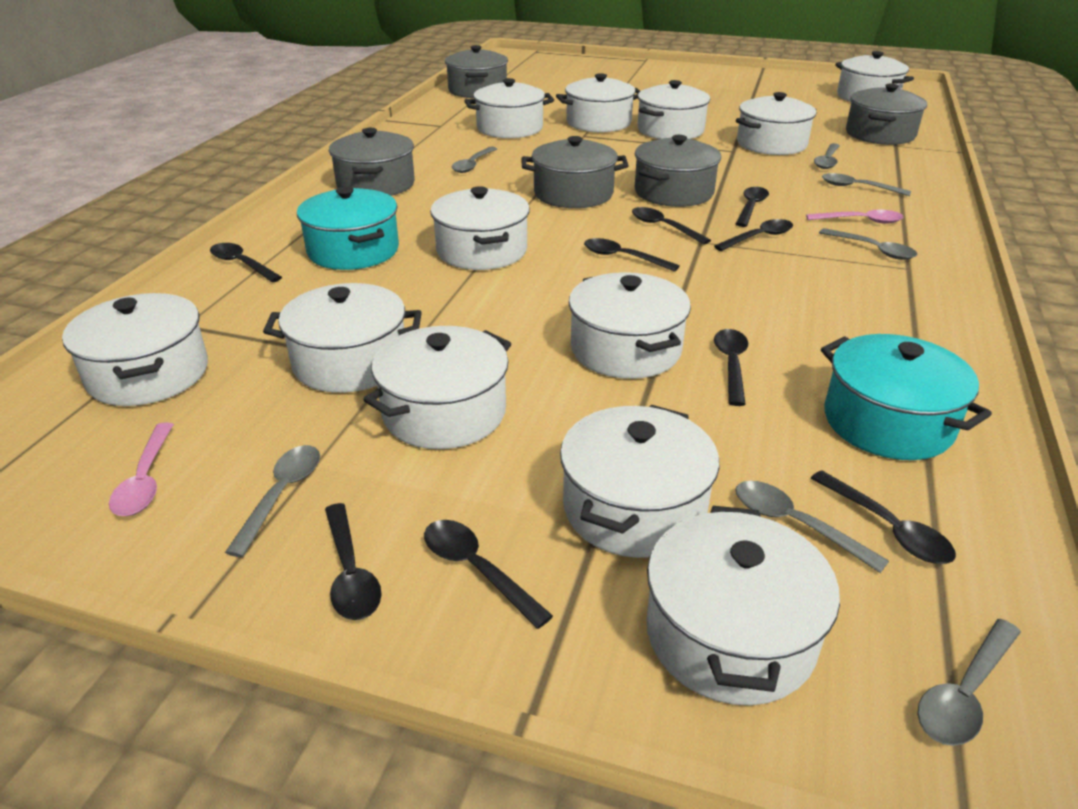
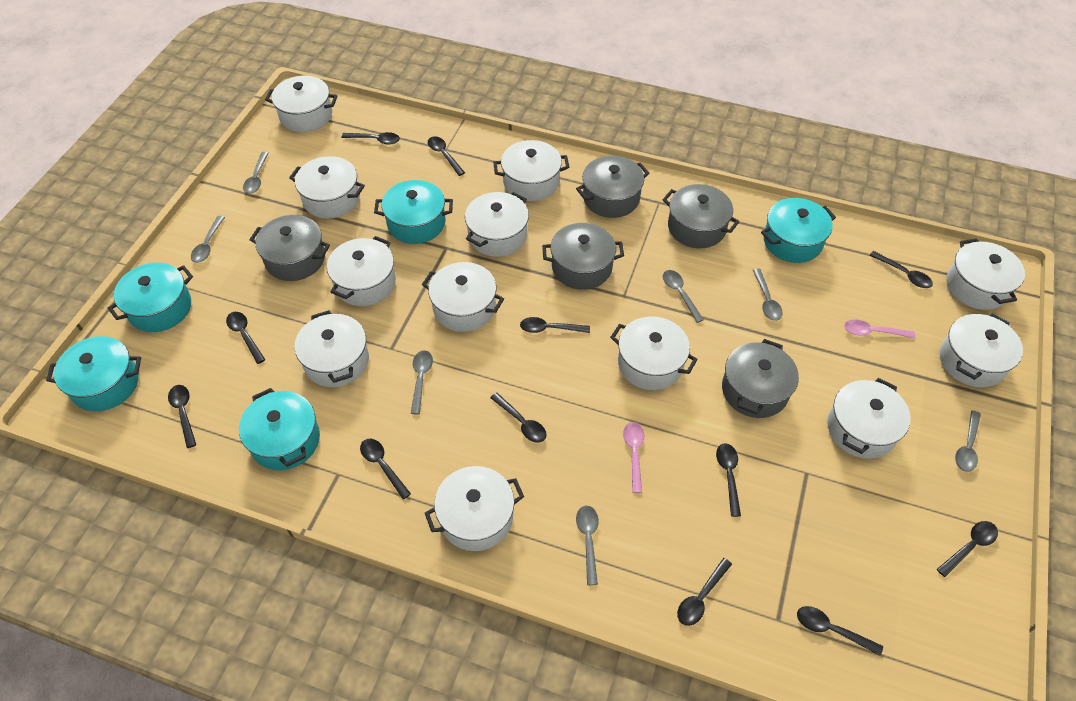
black spoon: [210,243,282,283] [325,503,382,620] [424,520,553,629] [584,238,680,272] [632,207,711,245] [714,219,793,251] [714,329,748,406] [736,187,769,227] [811,471,956,564] = 9 -> [168,385,196,448] [226,312,265,364] [342,132,400,144] [360,439,411,499] [428,136,465,176] [490,392,546,443] [520,317,590,333] [677,558,732,626] [716,443,741,517] [797,606,883,656] [869,251,933,288] [937,521,998,577] = 12
turquoise pot: [297,186,399,270] [821,334,992,460] = 2 -> [46,336,141,411] [108,263,193,332] [239,388,320,470] [374,180,453,244] [761,198,836,263] = 5

